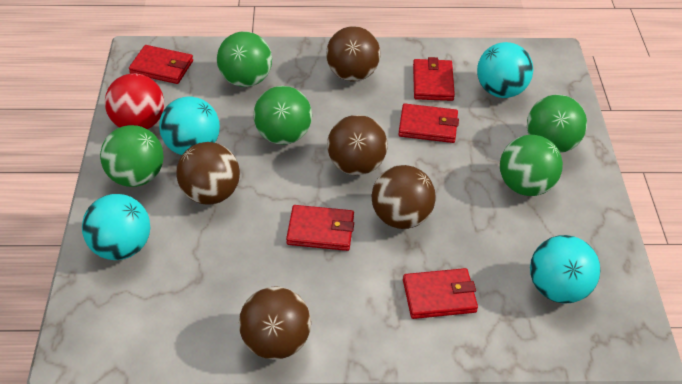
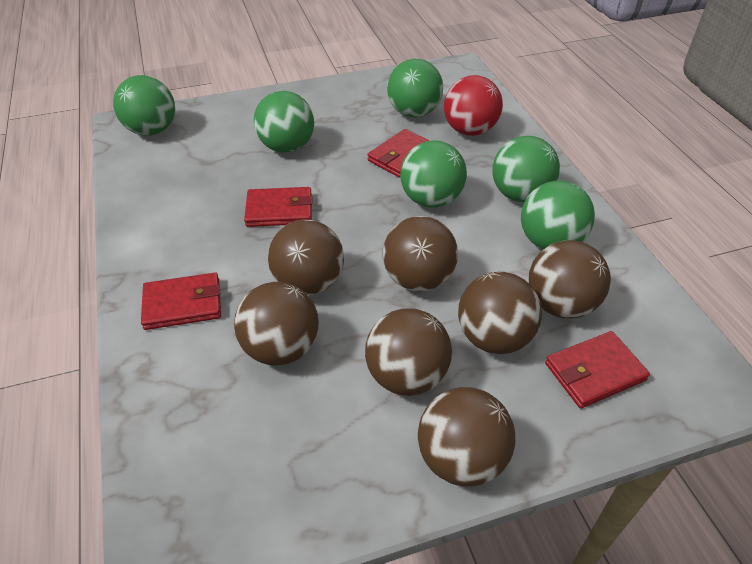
brown ball: [176,142,240,205] [239,286,311,360] [326,26,381,81] [327,115,388,175] [372,165,436,229] = 5 -> [234,282,319,366] [268,220,344,295] [365,308,452,396] [382,216,458,292] [418,387,515,487] [458,272,542,354] [529,240,611,318] = 7
green ball: [100,125,164,187] [217,31,272,87] [253,86,312,145] [500,135,563,196] [527,95,587,153] = 5 -> [113,75,175,135] [254,91,314,153] [387,59,443,117] [400,141,467,208] [492,136,560,202] [521,181,595,249] = 6
red wallet: [129,45,193,84] [286,205,354,251] [398,103,459,143] [403,268,478,319] [413,57,455,101] = 5 -> [141,273,221,330] [244,187,313,227] [367,129,429,178] [545,331,650,408] = 4
turquoise ball: [82,194,150,260] [159,97,220,155] [477,42,533,98] [530,235,600,304] = 4 -> none = 0

